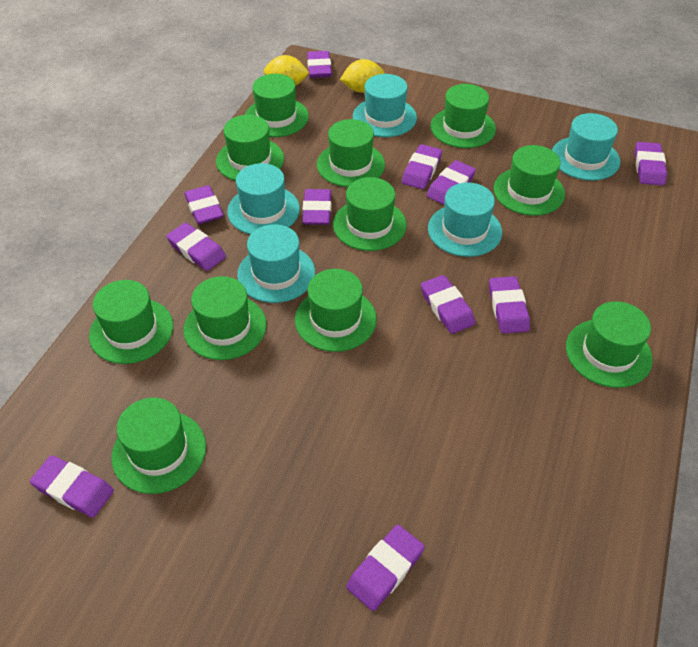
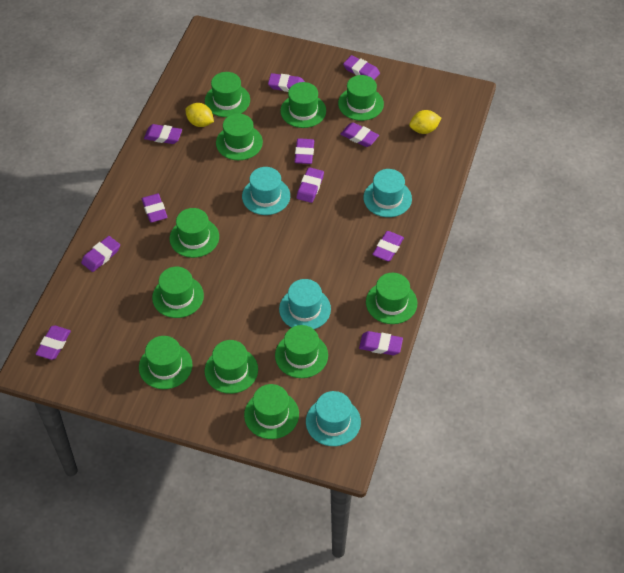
turquoise hat: [227,163,300,235] [237,224,315,303] [353,74,417,137] [428,182,502,257] [552,113,620,181] = 5 -> [242,167,290,215] [279,279,331,329] [306,391,361,446] [363,169,412,217] = 4

